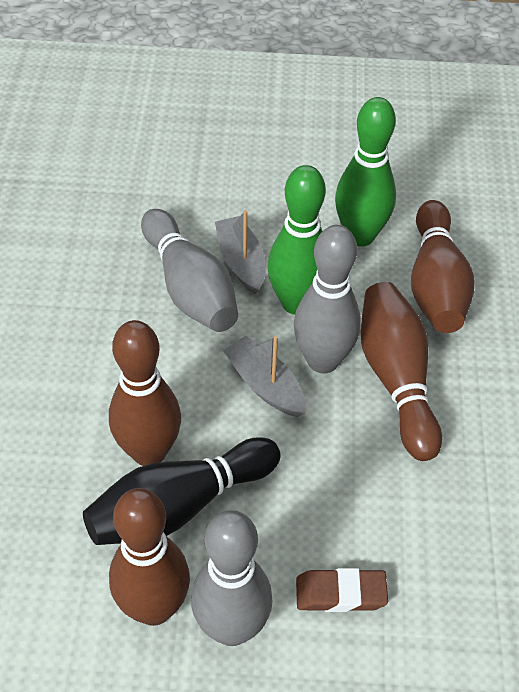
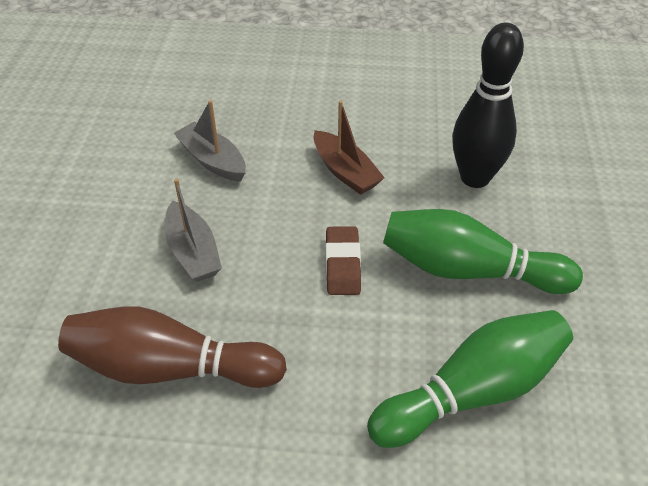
brown boat: none = 0 -> [314,100,385,195] = 1
brown bowling pin: [109,320,181,466] [109,488,190,626] [360,282,442,461] [411,200,475,333] = 4 -> [58,306,287,388] = 1
grey bowling pin: [141,209,238,332] [191,510,273,646] [293,225,361,374] = 3 -> none = 0

